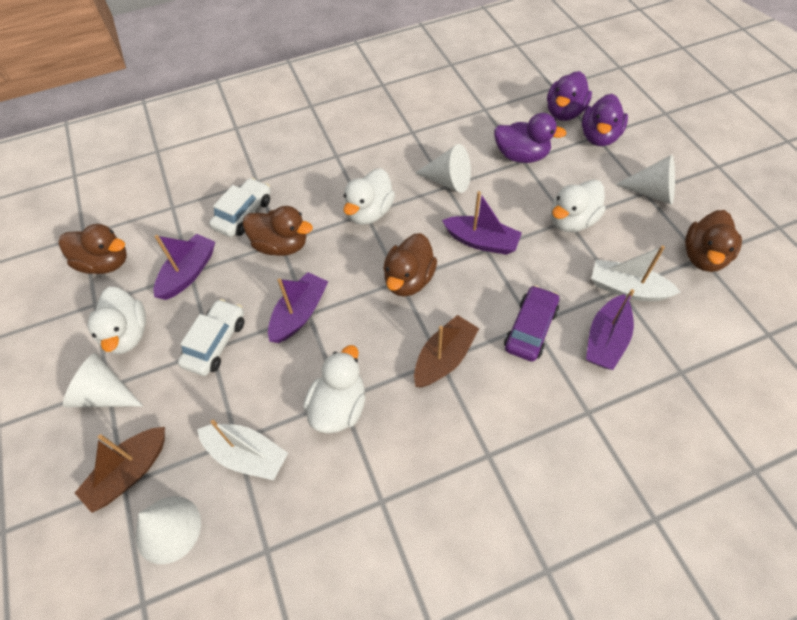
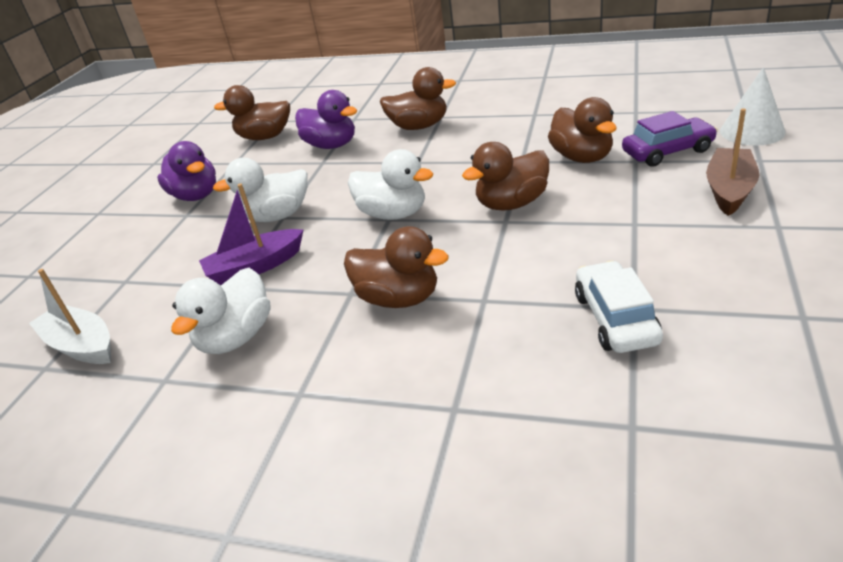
brown boat: [75,427,165,513] [414,315,479,388] = 2 -> [706,109,759,216] = 1
brown duck: [59,224,127,274] [243,206,313,256] [383,233,437,297] [685,210,742,272] = 4 -> [214,85,290,140] [344,226,449,308] [380,67,456,130] [462,142,549,210] [548,97,617,163] = 5
purple boat: [154,234,215,300] [268,272,328,343] [442,191,522,255] [586,289,635,370] = 4 -> [199,183,303,285] = 1
purple duck: [494,113,567,163] [547,71,592,121] [582,94,628,146] = 3 -> [157,141,216,201] [295,90,357,149] = 2
white boat: [197,420,288,480] [591,246,680,301] = 2 -> [29,269,111,364] = 1
white car: [178,299,244,376] [209,178,271,237] = 2 -> [575,261,663,353] = 1
white cone: [63,353,143,407] [136,496,201,564] [415,144,471,193] [615,155,675,205] = 4 -> [720,67,786,146] = 1
white duck: [88,287,146,354] [303,345,366,433] [343,168,395,225] [551,179,606,232] = 4 -> [171,268,270,354] [213,158,308,222] [348,149,433,220] = 3

